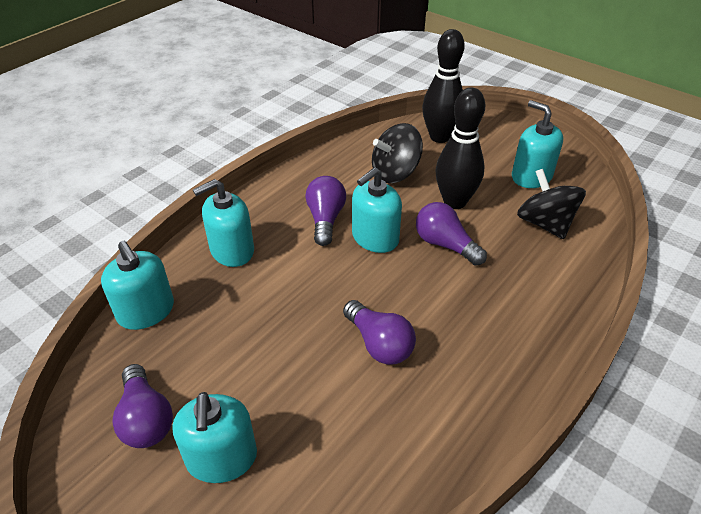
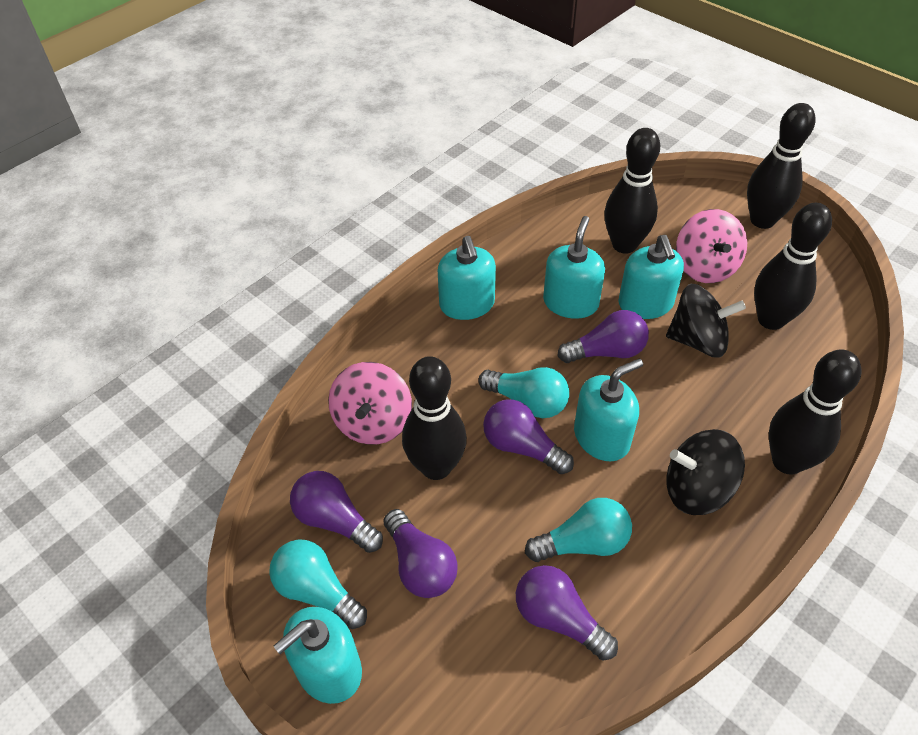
black bowling pin: [422,29,465,143] [436,88,485,209] = 2 -> [402,356,467,480] [604,128,660,253] [747,103,816,229] [754,203,832,330] [769,349,862,475] = 5
pink spinning top: none = 0 -> [328,362,412,445] [676,209,747,283] = 2
purple light bulb: [112,364,173,448] [306,176,346,246] [343,300,416,365] [416,202,487,266] = 4 -> [290,471,383,553] [384,509,458,598] [483,399,574,474] [516,565,618,660] [558,310,649,363] = 5
turquoise light bulb: none = 0 -> [269,539,367,629] [478,367,569,418] [525,498,632,562] = 3

